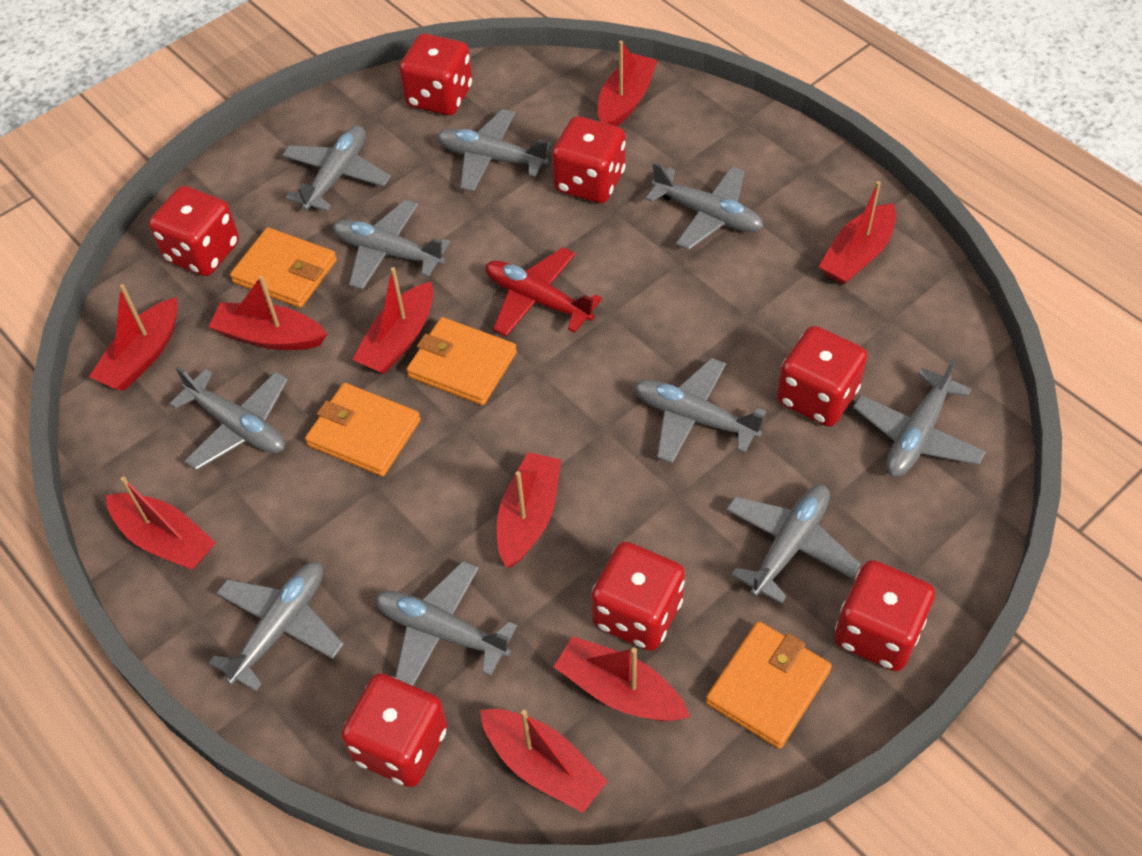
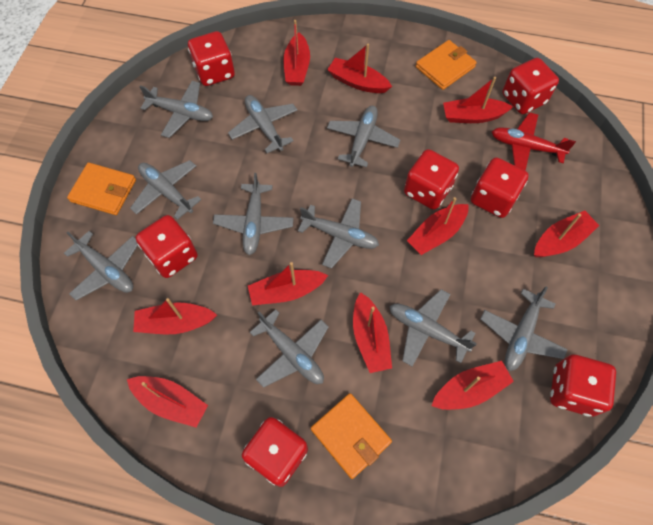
orange wallet: [230,227,337,308] [305,383,421,477] [406,317,517,405] [706,621,832,749] = 4 -> [67,163,136,215] [311,393,392,479] [416,40,477,90] = 3
red boat: [89,284,178,391] [106,476,216,570] [209,276,327,350] [352,267,434,374] [480,709,608,813] [497,452,561,567] [554,636,690,721] [598,40,658,126] [819,181,896,285] = 9 -> [127,376,208,427] [133,298,217,334] [248,262,328,305] [283,20,310,86] [327,44,392,93] [353,292,392,373] [407,197,469,255] [431,361,514,410] [443,77,513,123] [534,211,599,257] = 10

